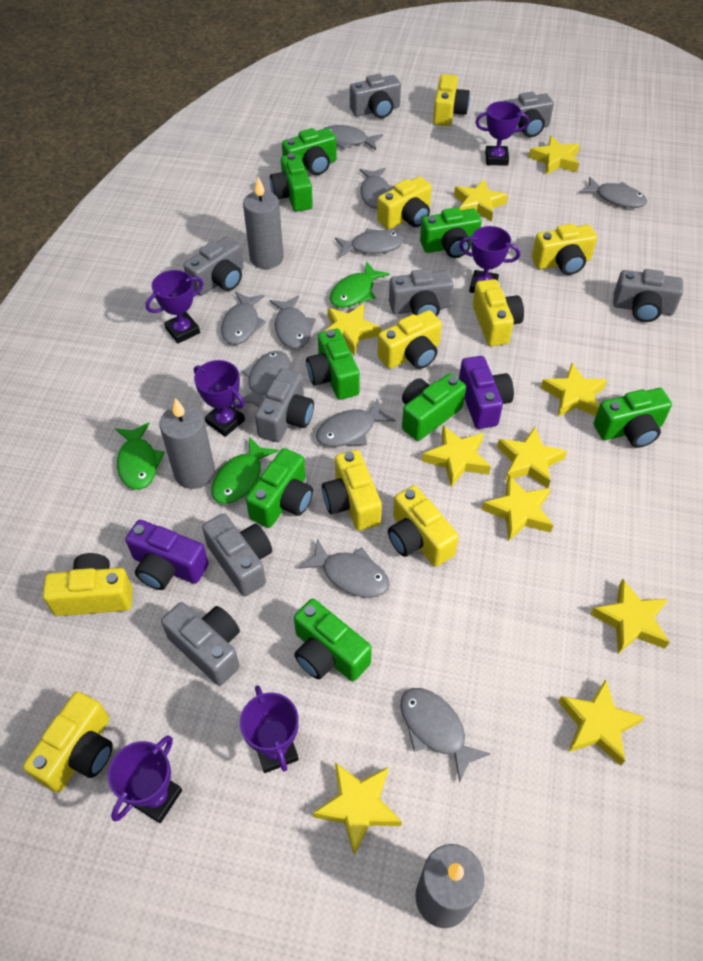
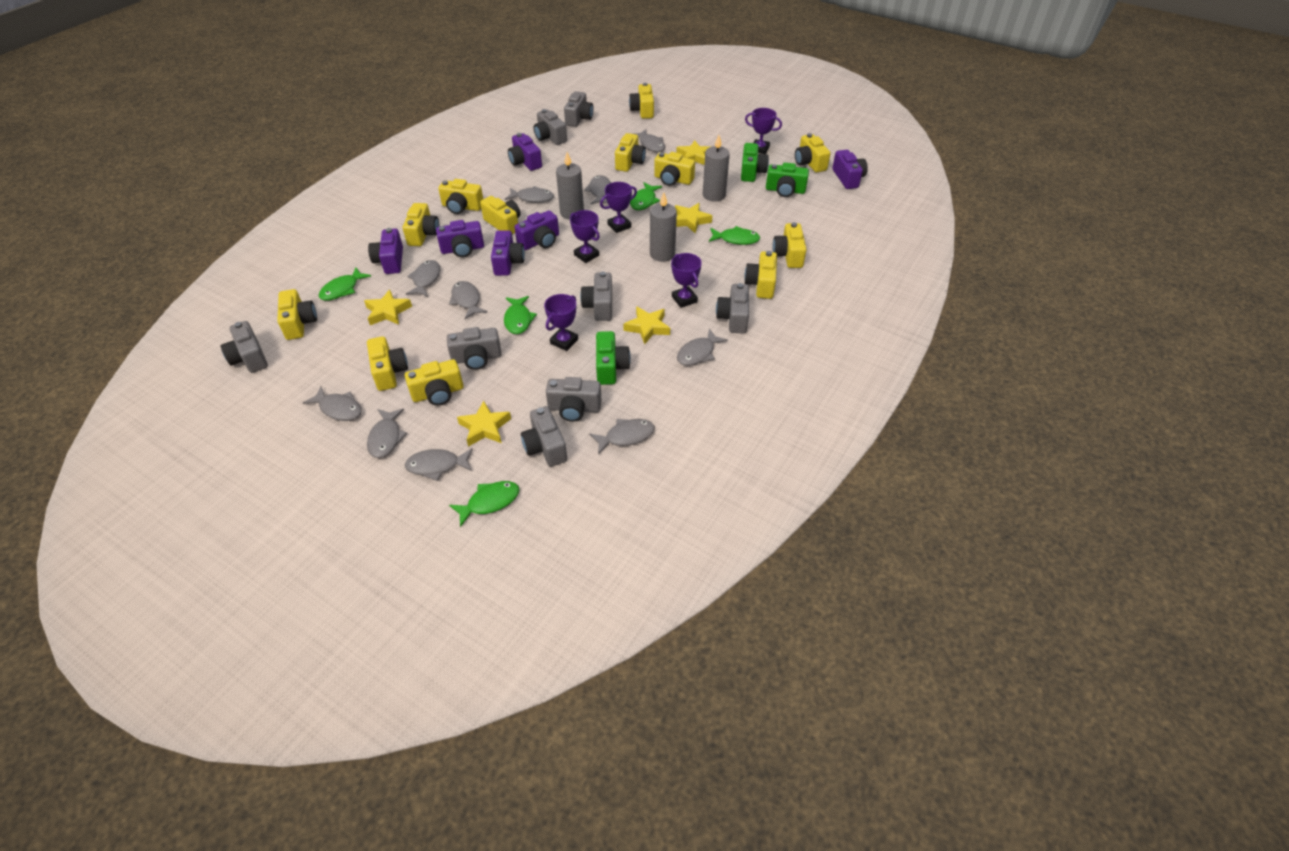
green camera: [246,448,313,528] [270,153,313,212] [282,128,337,175] [294,599,372,681] [306,329,360,400] [402,374,466,441] [420,207,482,258] [594,388,672,448] = 8 -> [596,331,631,385] [741,143,769,182] [766,163,809,197] = 3
green fish: [115,422,165,490] [211,437,278,504] [330,261,390,308] = 3 -> [319,268,371,301] [449,481,519,527] [504,296,537,334] [630,182,662,210] [709,226,760,245] = 5
purple camera: [126,520,208,590] [459,356,514,429] = 2 -> [368,228,403,274] [436,220,484,257] [491,230,525,276] [508,133,542,171] [514,210,559,250] [832,150,868,189] = 6
purple trophy: [108,735,182,823] [146,270,203,343] [194,360,245,437] [240,685,299,773] [459,226,520,293] [476,101,529,166] = 6 -> [544,294,578,351] [570,210,600,263] [600,182,637,233] [671,253,702,308] [745,108,782,154] = 5
yellow camera: [23,692,113,793] [43,553,133,616] [322,450,382,531] [377,177,432,229] [377,310,442,369] [388,485,459,567] [433,74,470,126] [473,279,524,346] [532,224,597,275] = 9 -> [277,289,317,340] [367,336,408,391] [403,203,440,246] [405,359,464,405] [438,179,483,214] [480,196,521,234] [615,133,646,172] [629,83,654,119] [654,152,695,186] [744,251,777,299] [773,222,807,268] [795,133,831,172] = 12
yellow star: [313,762,402,855] [323,304,381,356] [422,426,491,487] [454,179,508,222] [482,475,553,541] [497,427,567,489] [529,136,580,175] [541,363,607,417] [558,679,645,766] [590,579,669,654] = 10 -> [364,290,412,325] [457,401,511,447] [623,306,670,345] [675,203,712,233] [676,141,711,165] = 5

